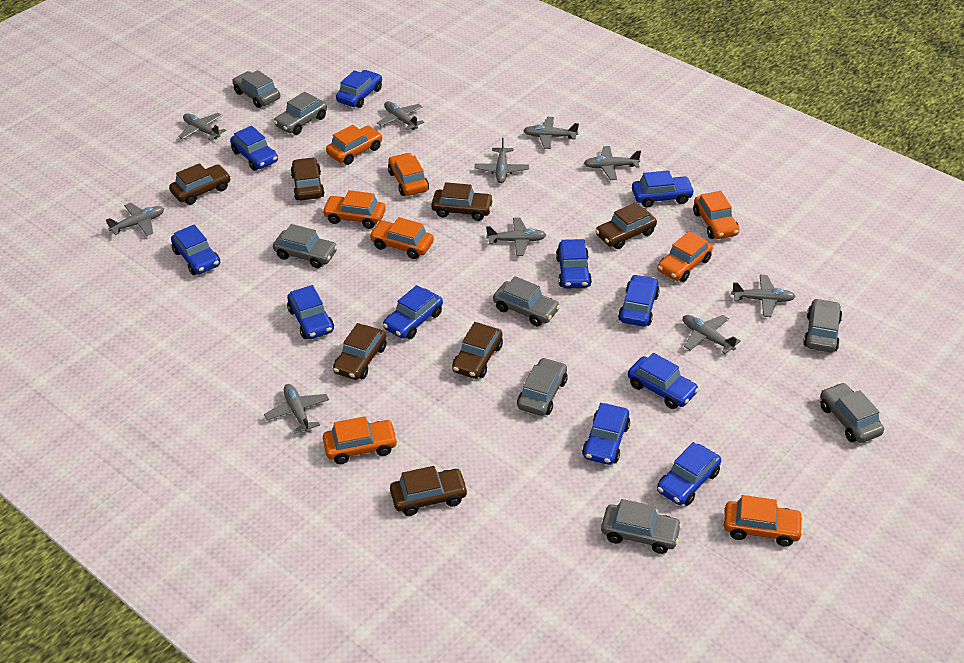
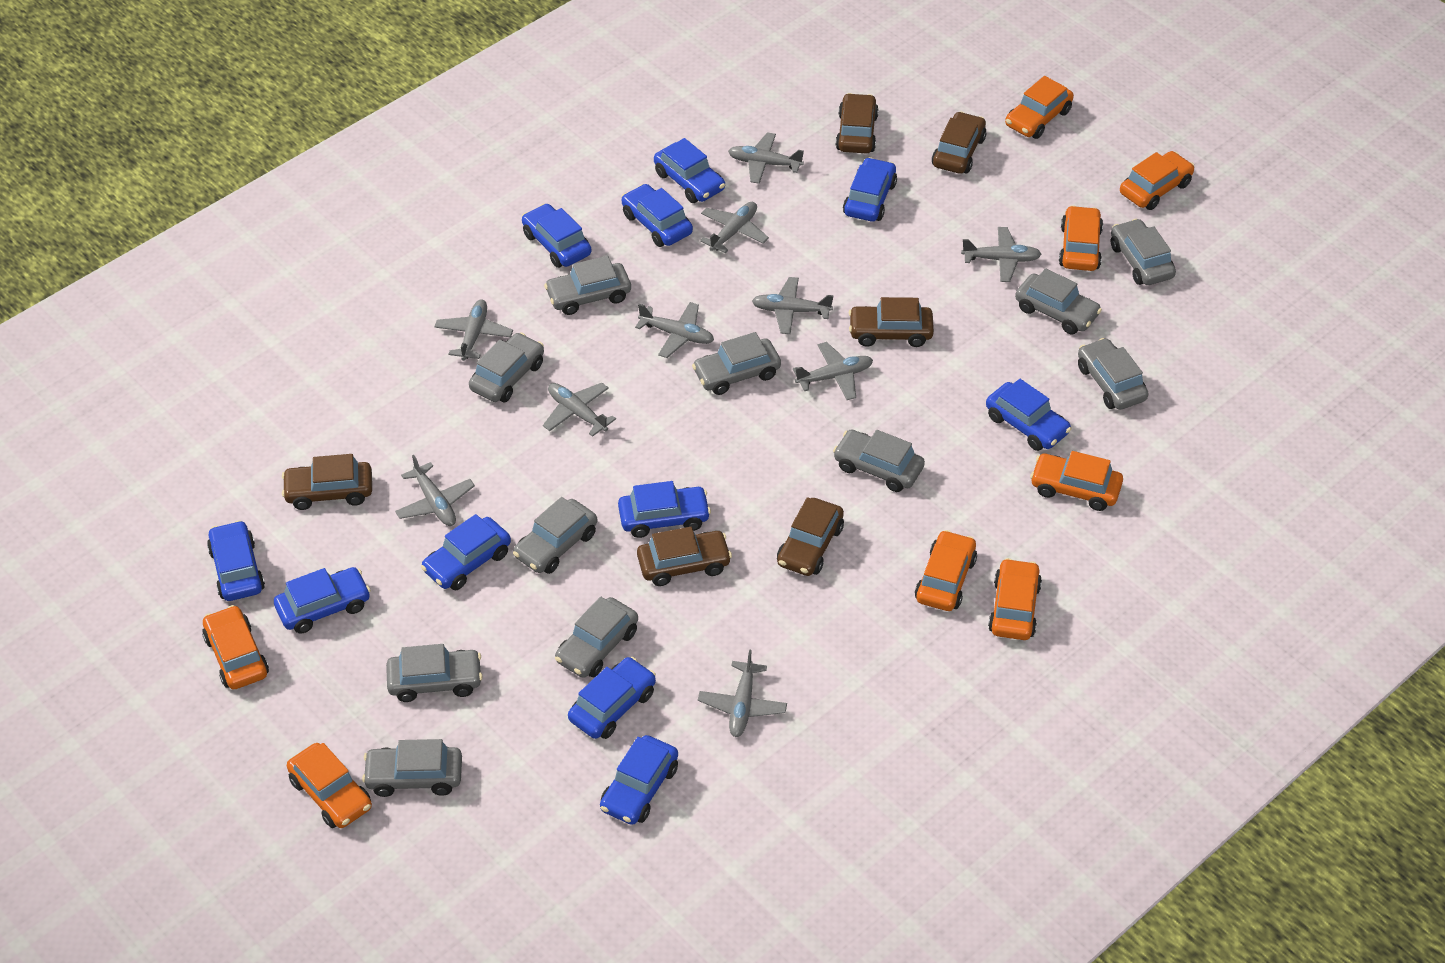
brown car: [169,163,231,205] [291,157,324,200] [333,323,386,380] [390,466,468,516] [431,182,494,221] [452,322,503,379] [595,202,657,249] = 7 -> [282,454,372,510] [637,527,732,586] [777,497,844,576] [836,93,879,153] [849,297,934,347] [932,111,986,174] = 6
grey car: [232,70,280,108] [273,224,338,268] [274,92,327,135] [493,276,560,326] [517,357,568,416] [601,499,682,554] [803,298,842,352] [820,382,884,443] = 8 -> [362,739,462,797] [386,644,483,702] [469,332,544,402] [513,497,597,574] [544,256,631,315] [555,597,638,678] [692,332,781,395] [833,429,925,492] [1015,268,1102,334] [1078,338,1149,410] [1111,219,1176,285] = 11

